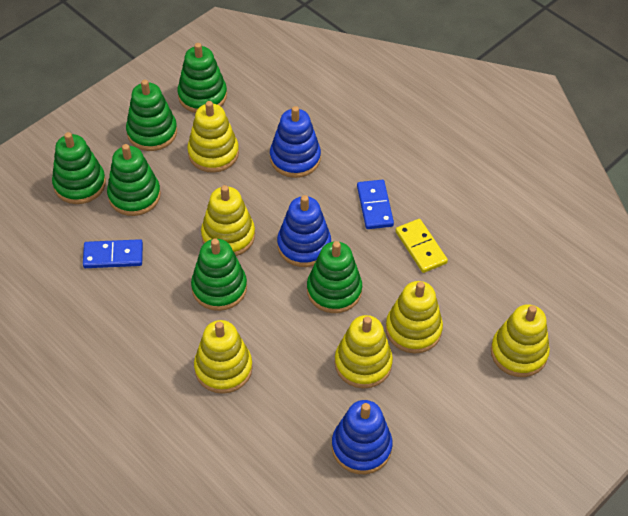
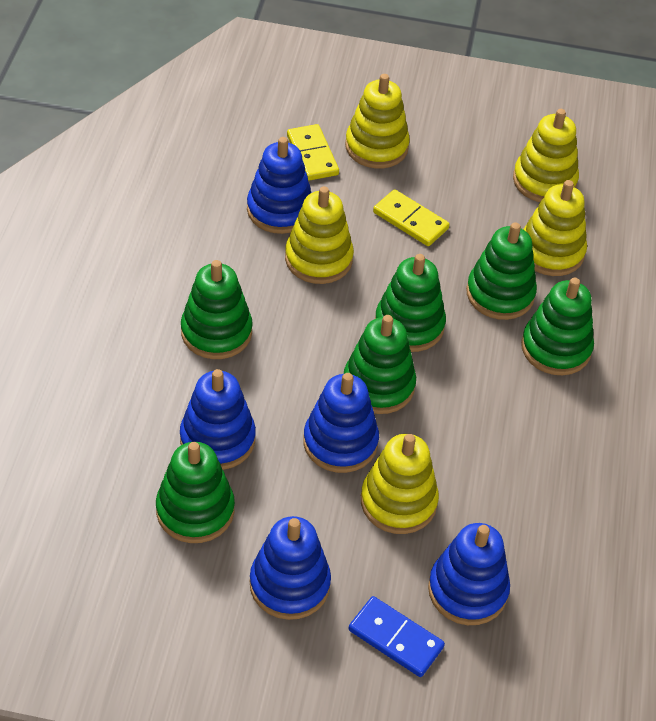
blue domino: [83,239,143,268] [357,180,394,229] = 2 -> [348,596,445,677] = 1
blue stacking toy: [270,106,321,178] [277,195,331,267] [332,400,392,474] = 3 -> [180,369,256,470] [247,137,312,234] [250,516,331,620] [303,373,379,473] [428,523,510,625] = 5
yellow domino: [396,219,448,273] = 1 -> [287,124,339,181] [373,189,450,246] = 2
yellow stacking toy: [187,101,239,173] [194,320,253,394] [201,185,255,256] [335,315,393,389] [385,281,443,354] [491,304,550,377] = 6 -> [285,186,354,284] [345,74,410,169] [361,434,439,534] [513,109,579,202] [523,180,587,276] = 5

